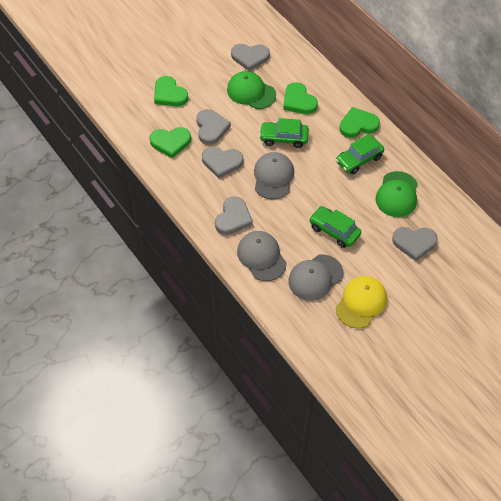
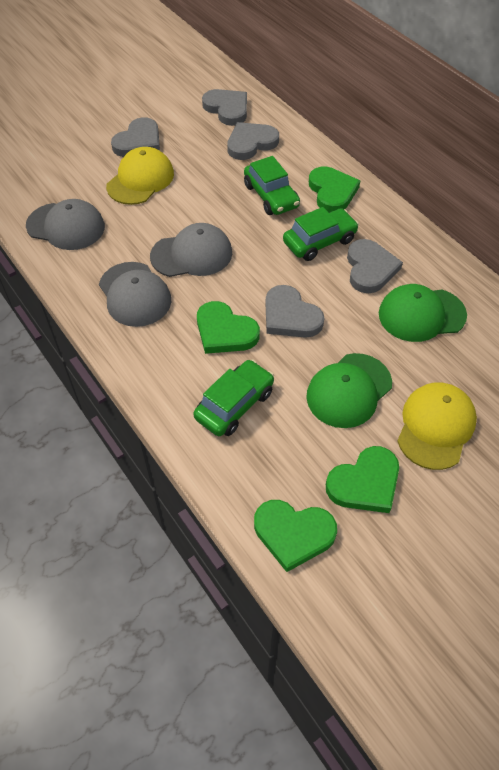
yellow cap: [336,276,387,329] = 1 -> [106,147,174,205] [397,382,477,470] = 2

